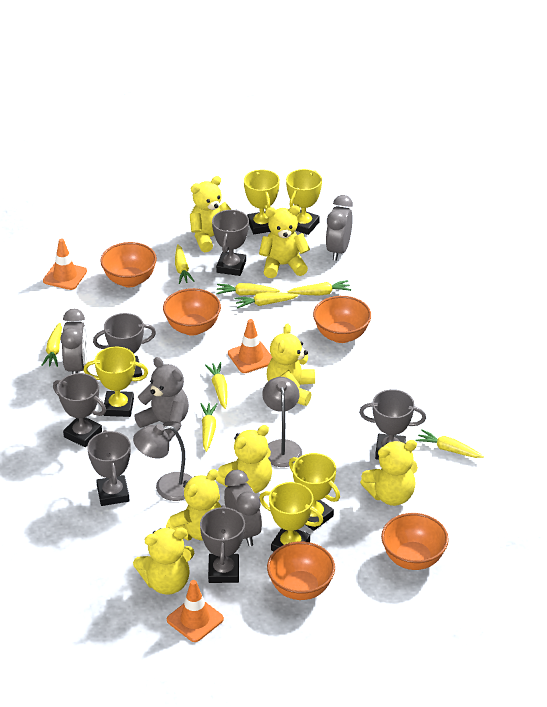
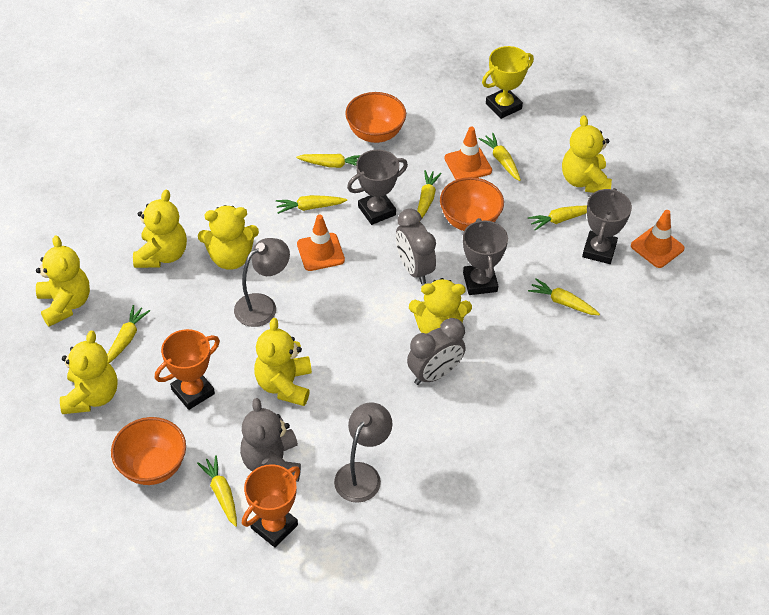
grey clock: [60,309,87,374] [224,470,262,546] [326,195,353,261] = 3 -> [396,208,436,284] [407,318,466,385] = 2
grey trophy: [53,373,106,447] [87,430,131,506] [93,313,156,377] [200,505,245,583] [212,210,249,276] [359,389,426,460] = 6 -> [347,149,408,225] [463,218,508,295] [582,188,632,264] = 3
orange bowl: [100,242,157,287] [163,288,221,336] [267,541,335,600] [313,296,371,343] [381,513,449,570] = 5 -> [111,417,186,485] [345,92,406,143] [440,177,504,231] = 3
orange trophy: none = 0 -> [155,329,220,410] [242,464,300,548] = 2
yellow trophy: [84,346,148,417] [244,170,280,234] [259,482,323,551] [286,169,322,235] [289,453,340,531] = 5 -> [482,46,534,119] = 1

